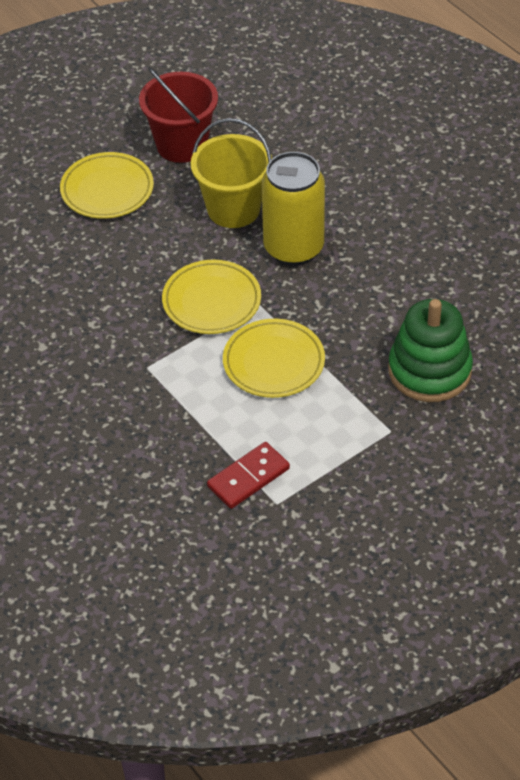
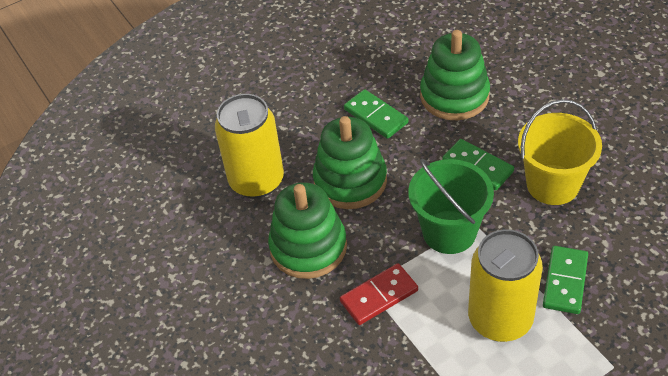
green bucket: none = 0 -> [408,159,494,254] = 1
green domino: none = 0 -> [344,89,408,139] [442,139,514,190] [543,246,588,314] = 3
green stacking toy: [388,299,473,402] = 1 -> [268,182,347,279] [313,116,387,209] [420,30,490,120] = 3
red bucket: [139,67,218,163] = 1 -> none = 0
yellow can: [262,152,325,266] = 1 -> [215,94,284,198] [468,229,543,342] = 2
yellow plate: [60,152,154,219] [162,260,261,334] [223,319,325,398] = 3 -> none = 0

